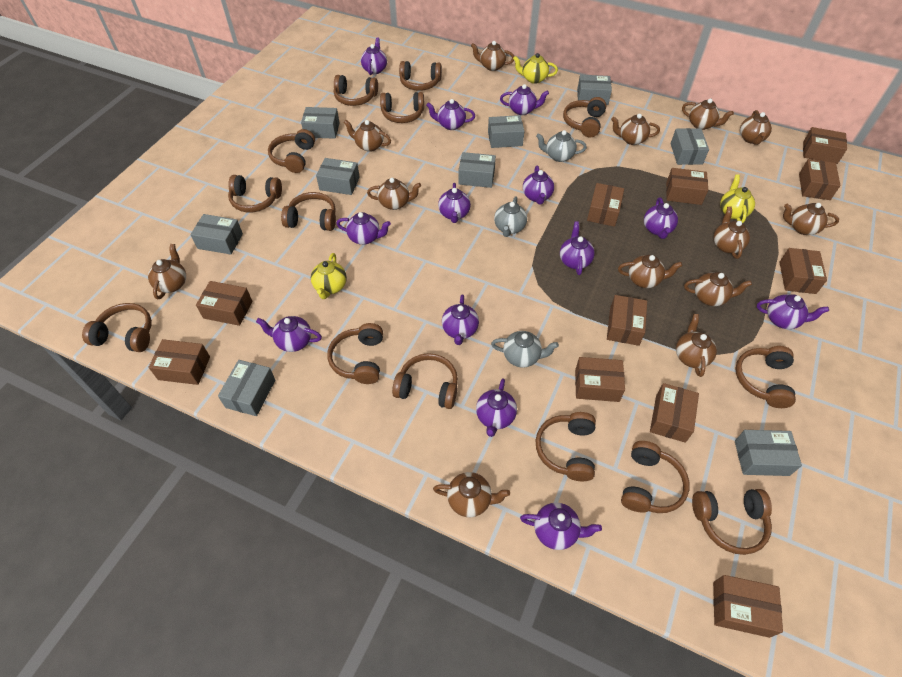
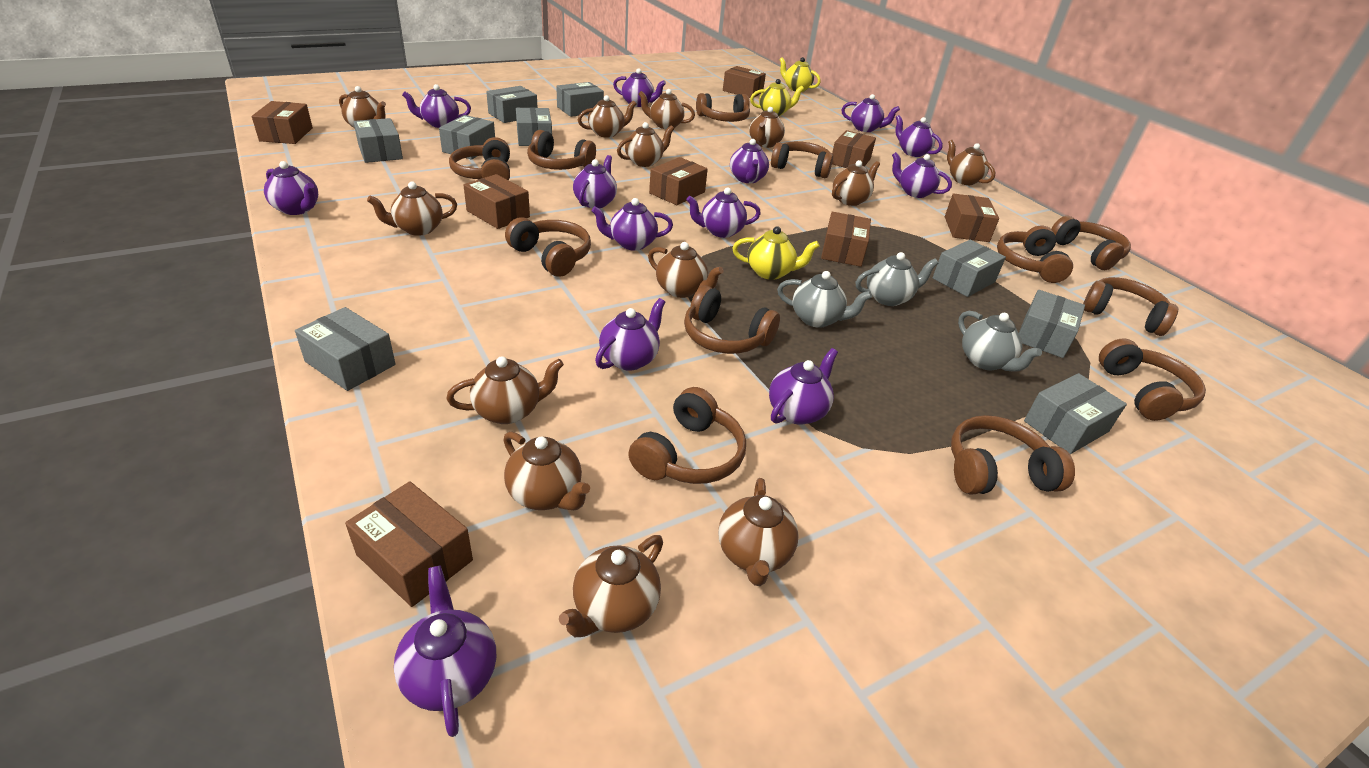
brown box: [148,339,210,385] [196,281,252,326] [575,357,625,402] [587,183,624,227] [607,295,647,346] [650,383,699,443] [666,168,708,205] [713,575,783,638] [779,248,827,294] [799,159,840,200] [803,127,847,164] = 11 -> [252,101,313,144] [345,481,473,607] [464,174,530,229] [649,157,708,205] [723,66,766,98] [821,212,871,267] [832,130,876,168] [945,193,999,242] = 8
brown headphones: [82,303,152,352] [228,175,282,213] [268,129,315,173] [281,192,336,231] [327,323,383,384] [334,75,378,106] [380,92,424,123] [392,353,458,409] [399,61,442,91] [536,412,596,481] [563,97,606,138] [621,441,690,513] [692,489,772,555] [735,346,796,408] = 14 -> [449,137,510,180] [505,217,591,277] [527,130,596,170] [628,387,746,484] [684,285,780,354] [696,93,750,122] [771,141,833,178] [951,415,1075,494] [997,226,1073,283] [1051,216,1131,270] [1083,277,1178,336] [1099,338,1206,421] = 12

